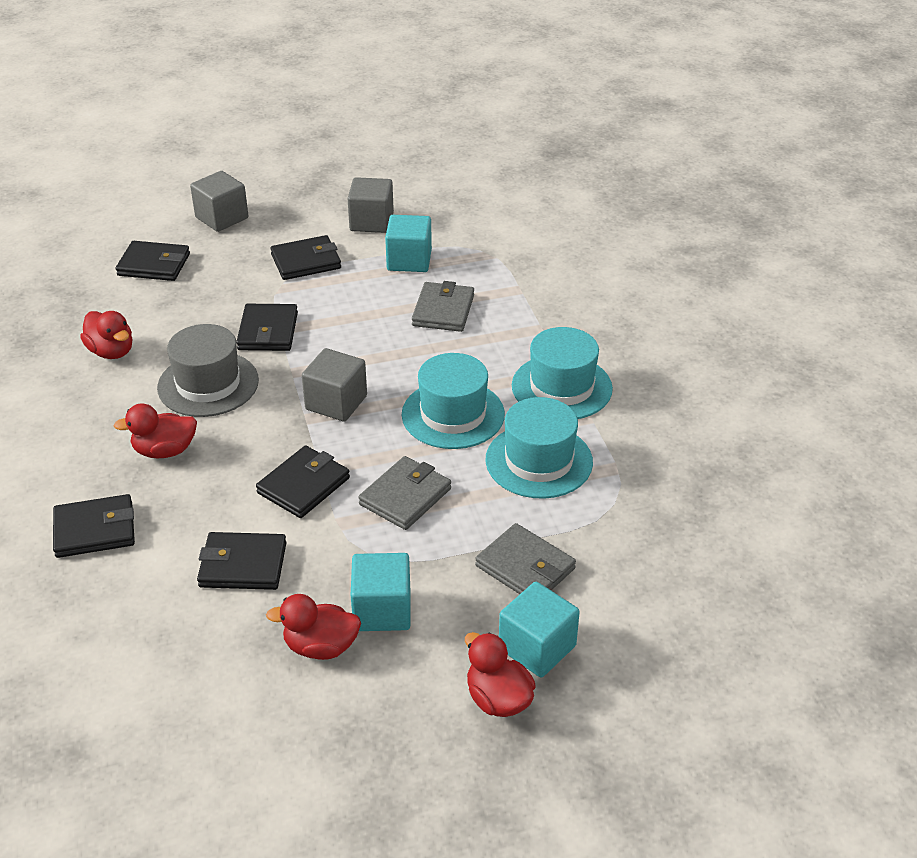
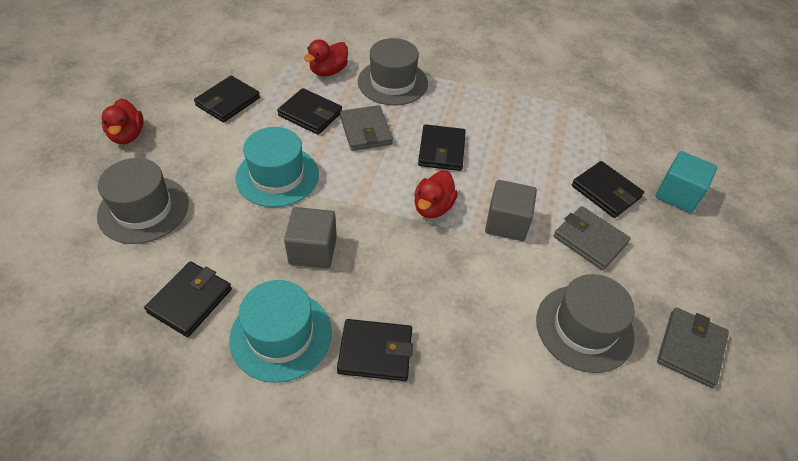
grey cube: [190,171,249,232] [302,348,367,422] [347,177,394,233] = 3 -> [284,207,337,269] [485,180,537,241] = 2
grey hat: [157,324,259,417] = 1 -> [97,158,189,244] [358,38,428,106] [536,274,635,373] = 3
red duck: [80,311,132,359] [114,403,197,458] [266,594,361,660] [465,632,536,717] = 4 -> [102,98,144,144] [304,39,348,76] [414,170,458,218] = 3
turquoise cube: [351,553,411,631] [385,215,432,272] [499,582,580,677] = 3 -> [656,151,717,213] = 1
turquoise hat: [402,353,505,449] [486,397,593,499] [512,327,613,419] = 3 -> [229,280,332,383] [236,127,319,207] = 2

